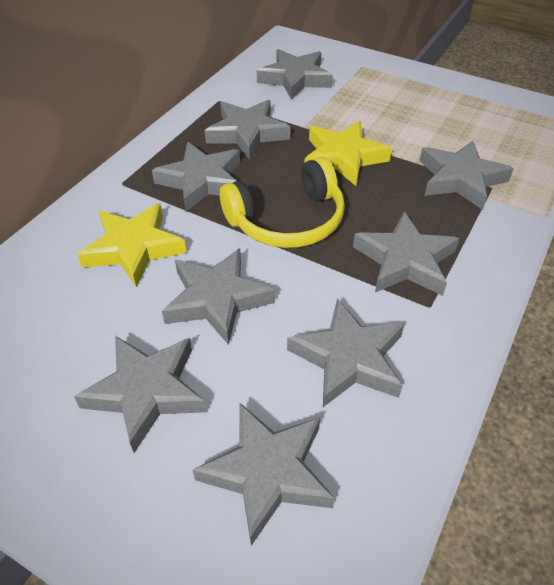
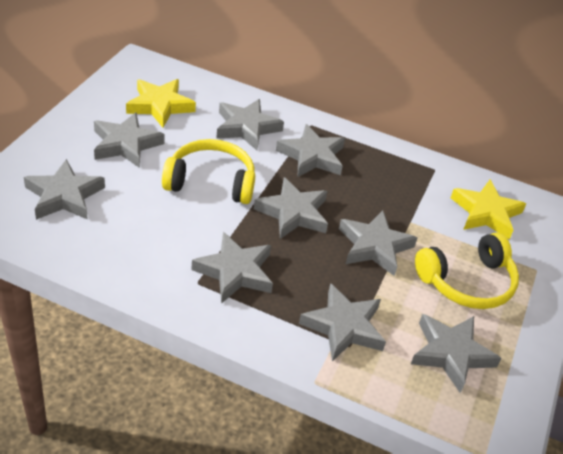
yellow headphones: [220,157,345,248] = 1 -> [162,139,255,204] [415,232,519,309] = 2

